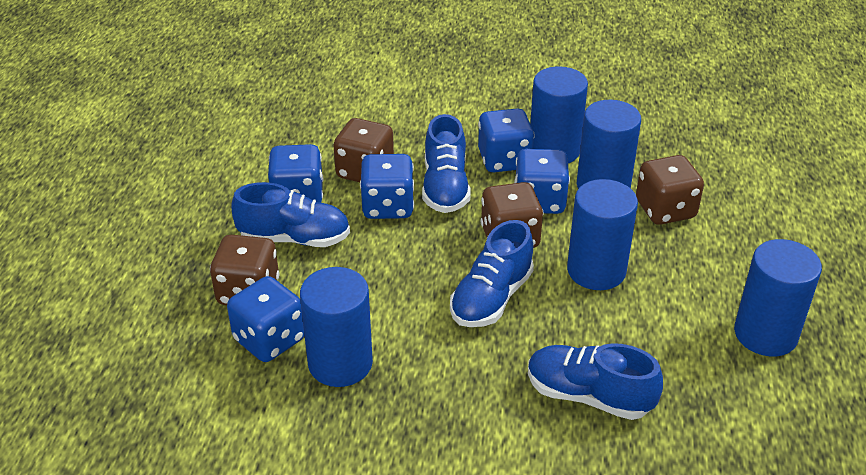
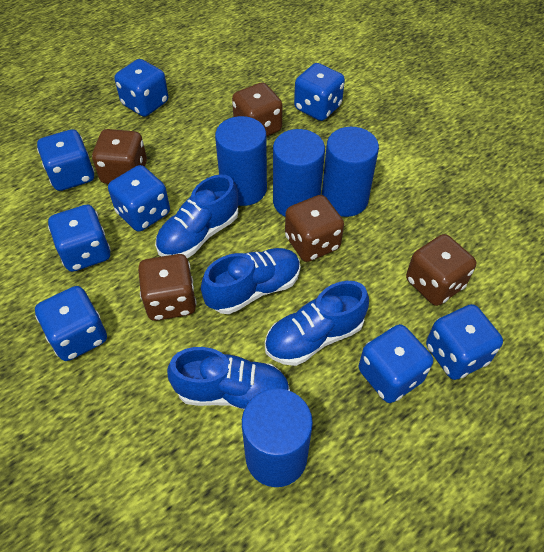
blue cylinder: [300,267,373,387] [530,67,588,163] [567,179,638,290] [577,100,641,189] [734,239,822,356] = 5 -> [215,116,267,206] [242,388,313,487] [273,129,325,217] [322,127,379,217] = 4
blue dice: [227,276,304,362] [268,144,323,203] [360,154,414,219] [478,108,535,172] [514,149,570,214] = 5 -> [35,286,107,361] [37,129,94,191] [48,204,111,272] [108,165,170,231] [115,59,169,117] [294,63,345,121] [359,324,433,403] [426,304,503,380] = 8
brown dice: [210,235,279,305] [333,118,394,182] [481,182,543,248] [636,155,704,225] = 4 -> [92,129,147,184] [138,254,197,321] [232,83,283,137] [285,195,344,262] [406,234,476,306] = 5

